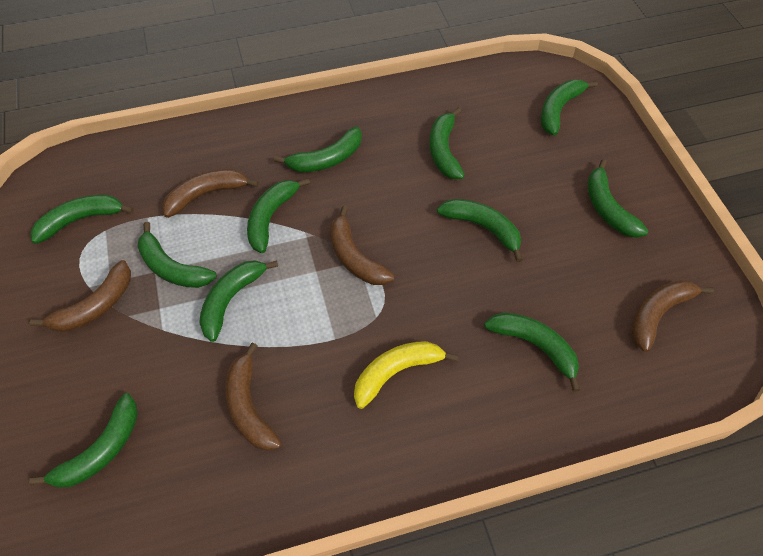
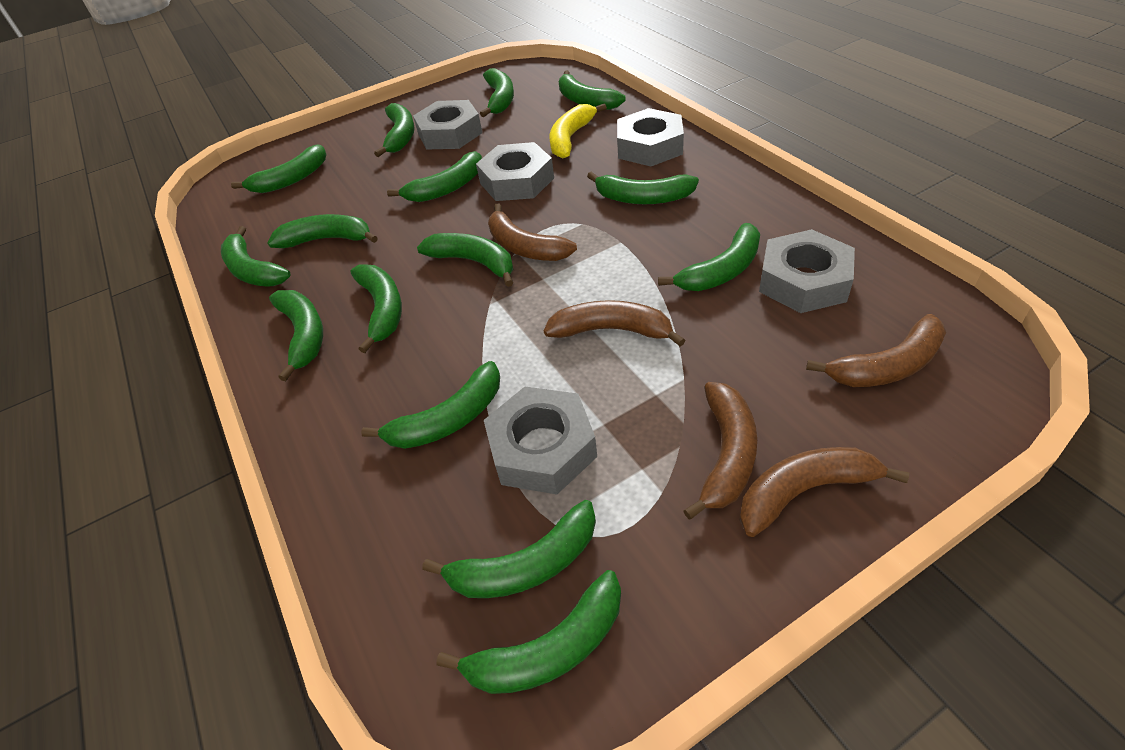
green banana: [29,393,138,488] [31,195,134,244] [137,222,217,288] [199,260,278,342] [247,178,310,253] [274,127,362,172] [429,108,465,179] [437,199,523,262] [484,312,580,392] [541,80,598,136] [588,159,649,238] = 11 -> [221,226,291,287] [231,144,327,193] [268,214,378,248] [269,290,323,382] [351,264,402,353] [361,361,500,449] [374,103,415,157] [387,151,482,202] [417,233,513,287] [422,500,596,598] [436,570,621,694] [480,68,514,117] [559,70,626,110] [587,172,699,204] [658,223,760,291] = 15
grey nut: none = 0 -> [413,100,482,149] [476,142,554,201] [484,387,597,494] [617,108,684,166] [759,229,855,313] = 5

